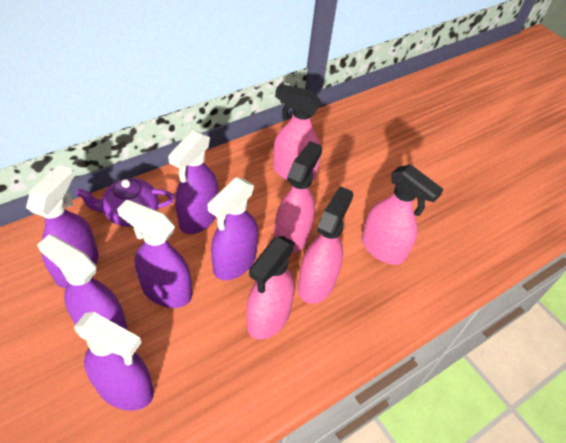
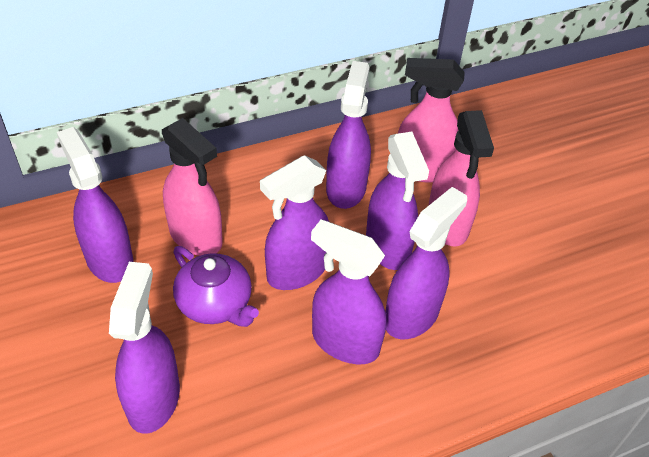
pink spray bottle: [246,236,295,340] [273,84,322,181] [274,141,322,255] [298,186,353,304] [361,165,444,265] = 5 -> [162,118,223,256] [398,58,465,183] [428,110,494,246] = 3
purple spray bottle: [26,165,99,288] [37,235,128,330] [74,312,154,411] [117,200,192,308] [168,130,218,234] [207,177,258,280] = 6 -> [57,127,134,283] [109,262,180,434] [260,155,329,290] [311,219,386,364] [326,61,371,209] [366,132,429,270] [386,187,467,339] = 7

